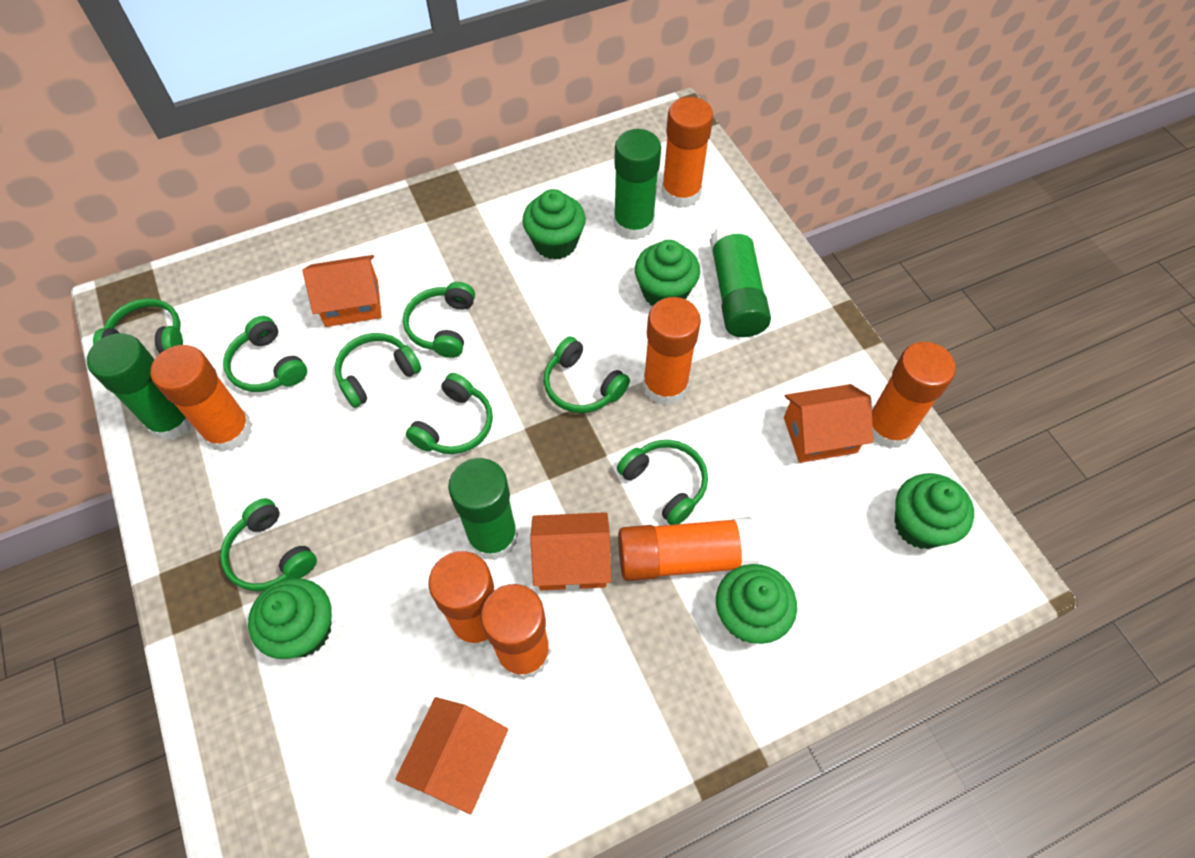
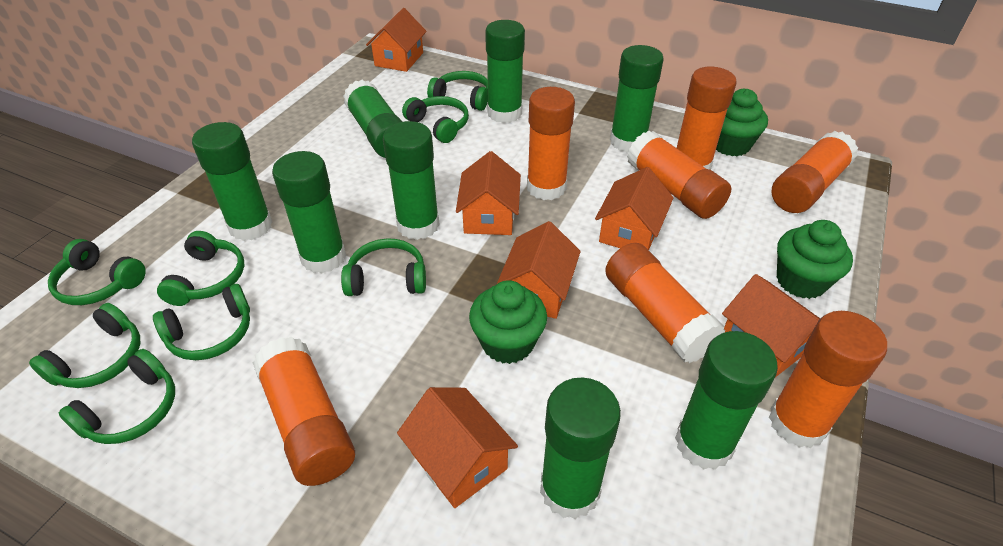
green cupcake: [248,578,332,659] [522,189,586,260] [635,240,700,306] [716,564,797,644] [894,473,974,549] = 5 -> [469,280,547,364] [716,89,768,156] [777,220,853,299] = 3
green glue stick: [87,333,192,441] [448,458,518,560] [614,129,661,240] [710,222,771,337] = 4 -> [192,122,272,241] [272,151,346,273] [343,80,402,158] [383,121,440,240] [485,20,525,123] [540,378,621,519] [610,45,664,153] [675,331,778,470] = 8
orange house: [303,255,382,327] [395,697,508,814] [530,512,611,591] [784,384,873,463] = 4 -> [366,8,427,72] [397,387,518,508] [456,151,521,235] [497,221,581,319] [595,167,673,250] [722,274,820,377] = 6

